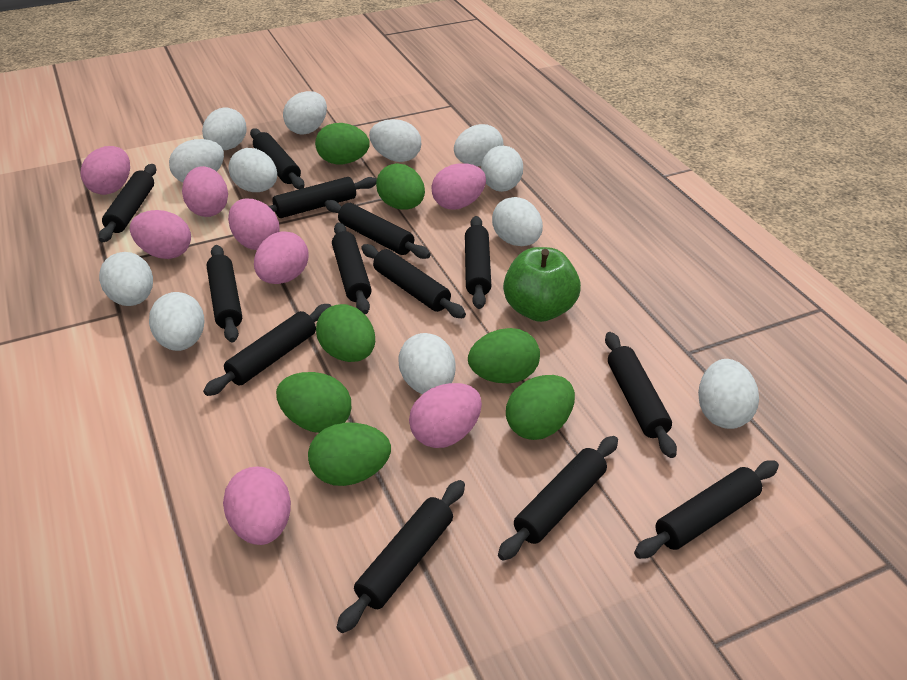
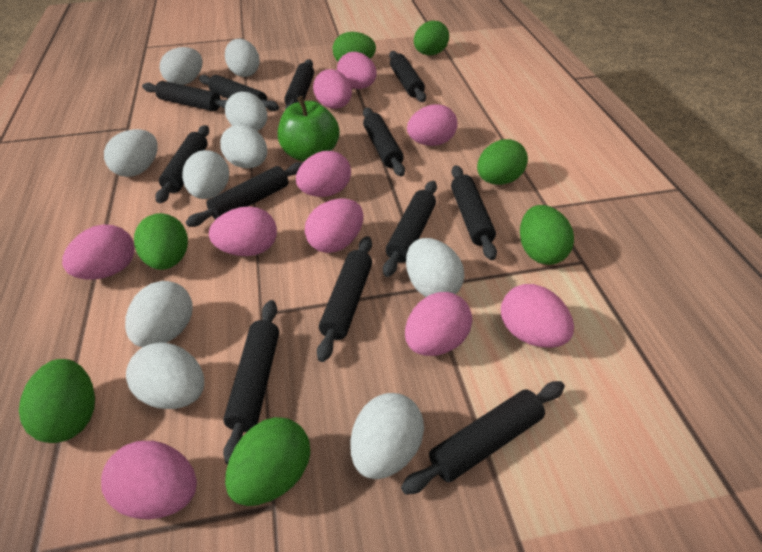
black rolling pin: [98,164,156,243] [203,304,331,396] [207,245,242,342] [250,128,304,189] [269,177,377,218] [325,200,431,259] [332,222,372,314] [336,480,465,633] [361,244,466,318] [465,216,491,309] [498,436,618,561] [605,332,677,458] [634,460,779,559] = 13 -> [142,81,227,111] [155,125,209,203] [186,162,302,227] [199,75,279,111] [223,300,279,465] [284,59,314,110] [317,236,372,362] [363,108,405,176] [383,181,437,277] [389,51,426,102] [401,381,565,495] [451,165,497,260] = 12
pink egg: [81,146,130,195] [130,210,191,259] [182,166,228,217] [223,466,291,545] [228,199,280,250] [254,231,309,284] [409,383,482,448] [431,163,486,210] = 8 -> [62,225,135,280] [101,441,197,520] [209,206,277,256] [296,151,351,197] [305,199,363,253] [313,69,352,109] [337,52,377,89] [405,292,472,356] [407,104,457,146] [501,284,574,348] = 10
white egg: [99,252,153,306] [149,292,205,351] [169,139,224,182] [202,108,247,150] [229,148,277,192] [283,91,327,135] [369,119,421,162] [398,333,456,394] [454,124,503,166] [481,146,523,192] [492,197,543,246] [698,359,759,429] = 12 -> [104,129,158,177] [125,281,192,347] [126,342,204,409] [160,47,203,85] [182,150,229,199] [220,124,267,168] [225,39,260,77] [225,92,267,131] [350,393,424,479] [406,238,464,297] = 10

